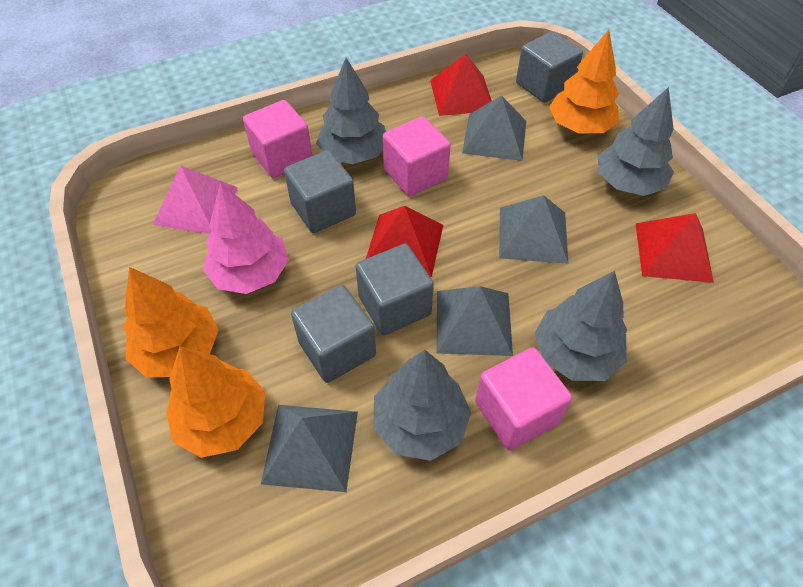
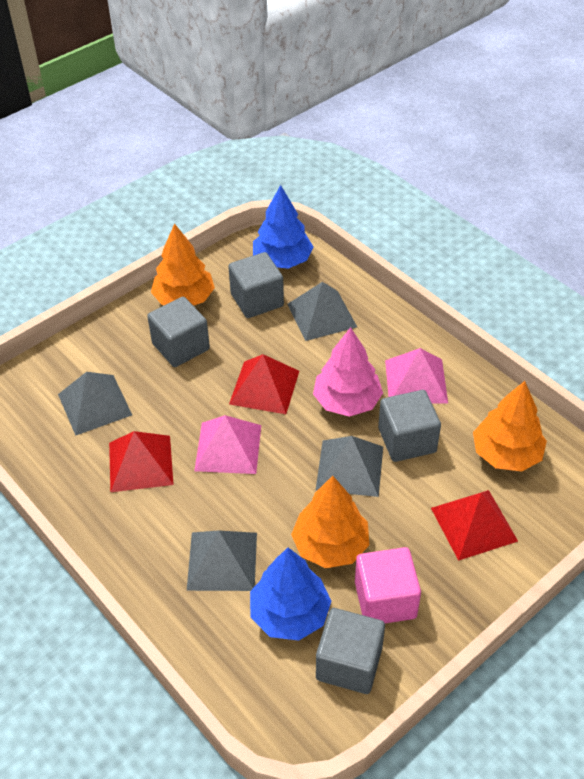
blue tree: none = 0 -> [250,548,331,641] [253,185,313,269] = 2
grey tree: [316,58,386,164] [373,350,471,461] [534,271,627,381] [598,87,674,196] = 4 -> none = 0
pink cube: [243,100,313,178] [383,116,451,196] [475,347,572,451] = 3 -> [355,547,421,623] = 1
pink pyramid: [153,165,238,234] = 1 -> [194,415,261,474] [385,348,448,404] = 2

